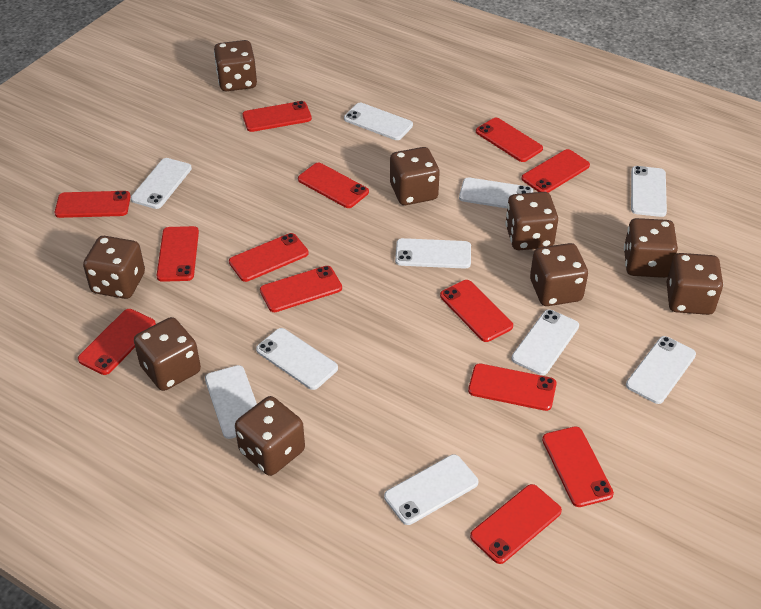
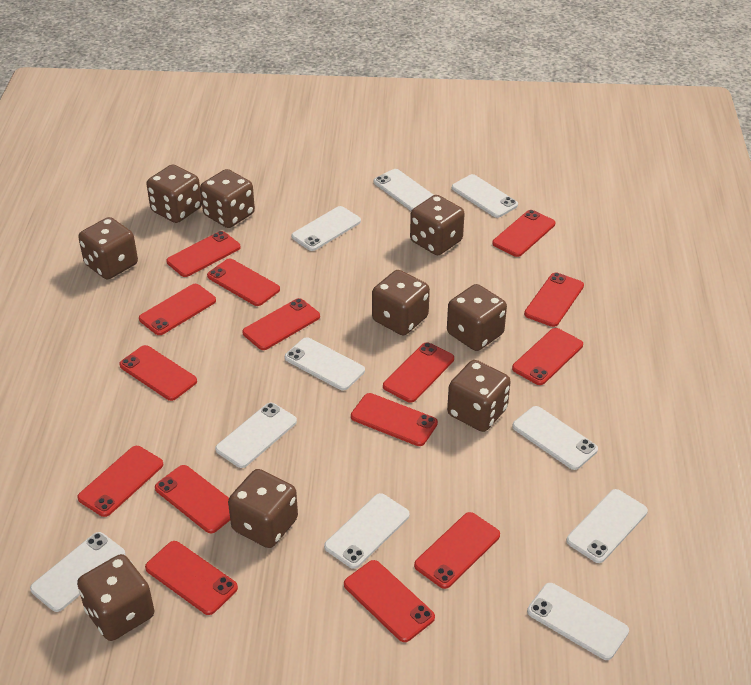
red phone: [55,191,131,218] [78,309,156,375] [156,226,199,282] [229,233,309,282] [242,101,312,132] [260,266,342,312] [298,163,369,208] [440,280,513,342] [468,363,557,411] [470,484,562,564] [476,118,543,162] [522,149,590,193] [542,426,614,507] = 13 -> [77,446,163,517] [119,345,197,401] [139,284,216,335] [145,541,238,615] [155,465,230,533] [166,231,241,277] [207,259,280,306] [242,298,320,350] [344,560,435,642] [351,393,438,446] [383,342,454,403] [414,512,500,589] [492,210,555,257] [512,328,583,385] [524,272,584,327] = 15

